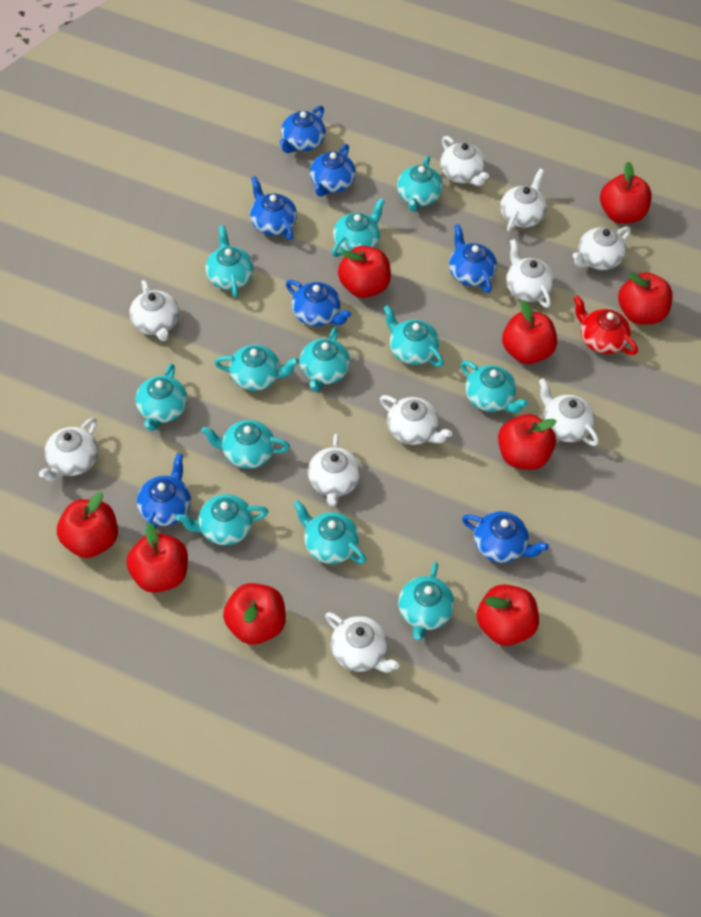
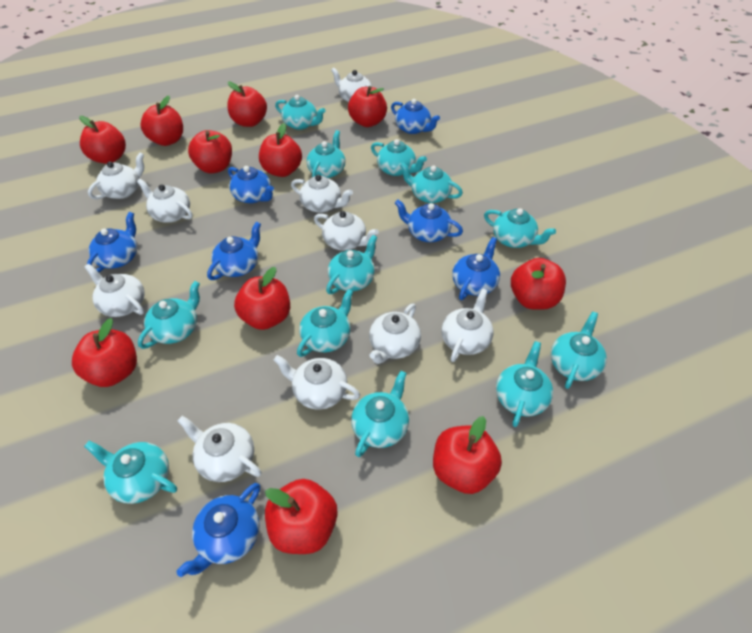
red apple: [57,492,118,558] [126,523,188,593] [223,583,286,645] [338,246,391,298] [477,584,539,646] [498,414,556,470] [502,300,557,364] [600,162,652,224] [618,272,673,325] = 9 -> [72,318,137,387] [79,116,126,164] [140,96,183,146] [188,130,232,174] [227,82,267,127] [234,267,290,330] [259,123,302,177] [265,479,338,554] [348,86,387,127] [433,416,502,494] [511,258,566,310] = 11
red teapot: [573,295,638,355] = 1 -> none = 0

